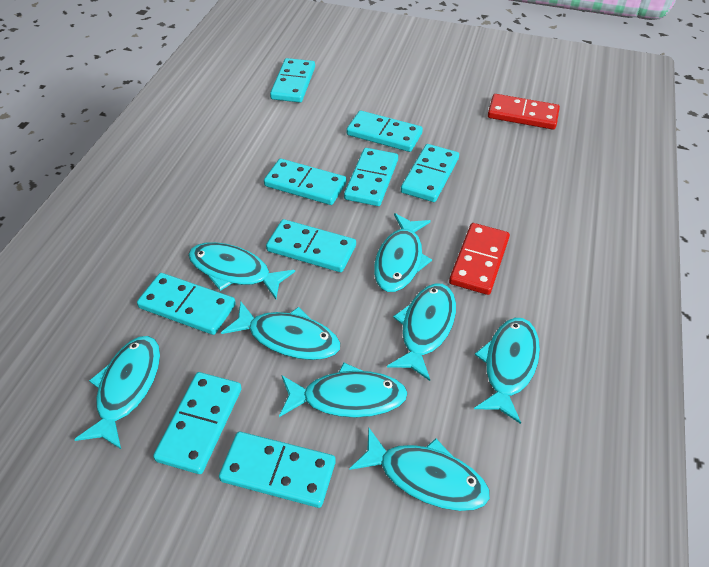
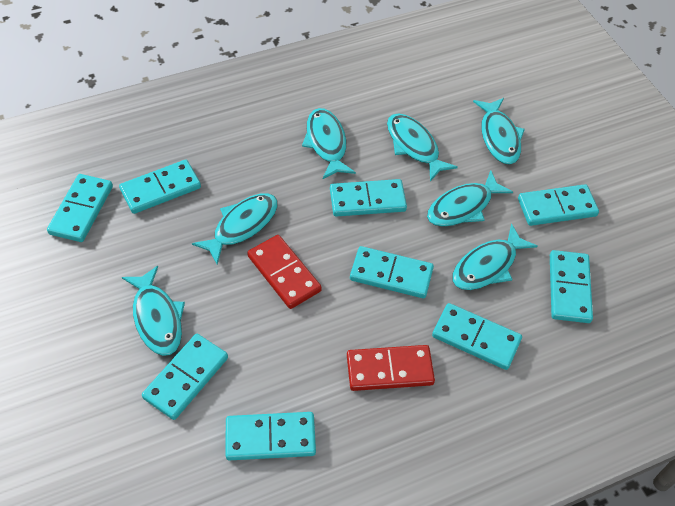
turquoise fish: [74,336,160,449] [188,242,295,299] [221,301,340,360] [279,363,408,418] [349,427,490,511] [374,213,432,292] [387,283,456,381] [474,318,540,424] = 8 -> [122,266,185,356] [192,193,278,264] [302,108,356,179] [387,113,458,181] [427,170,513,227] [453,224,538,290] [473,98,525,164] = 7

